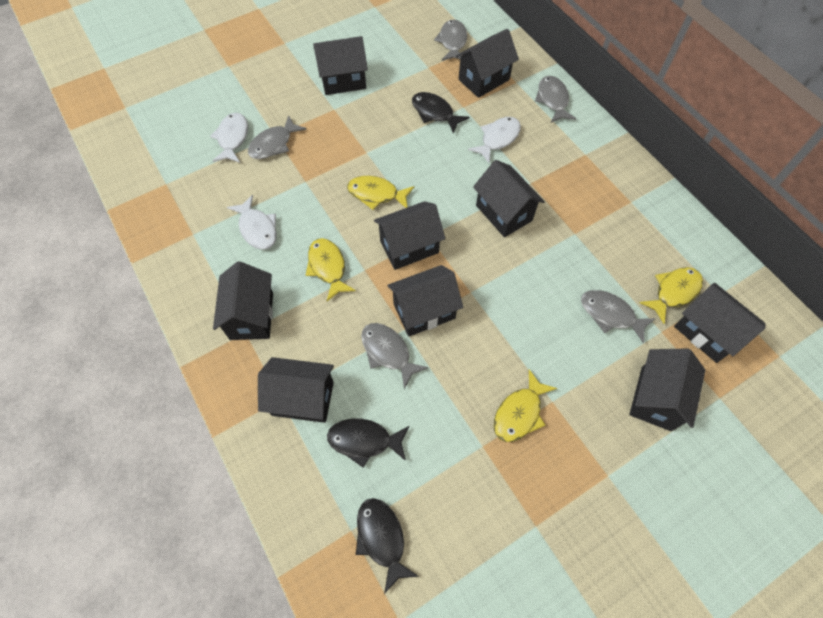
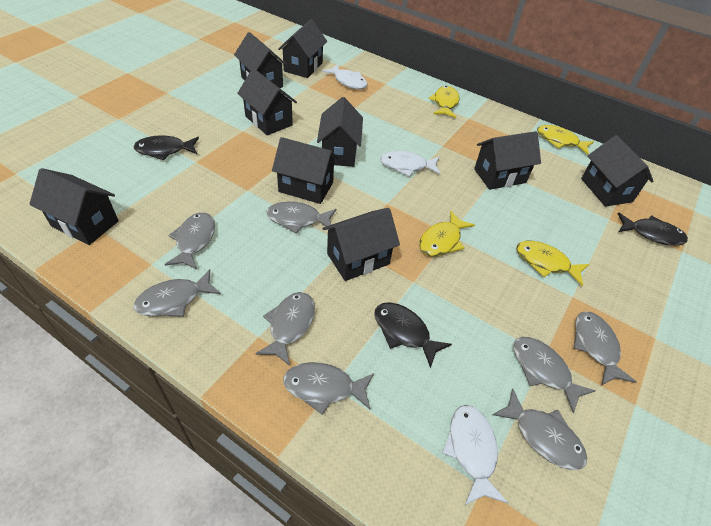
grey fish: [248,115,307,159] [361,323,428,389] [434,19,467,61] [535,76,576,123] [581,290,656,344] = 5 -> [134,269,221,317] [165,212,215,269] [255,292,315,366] [266,202,336,234] [283,362,374,415] [492,388,588,470] [514,337,596,413] [574,311,636,386] = 8

